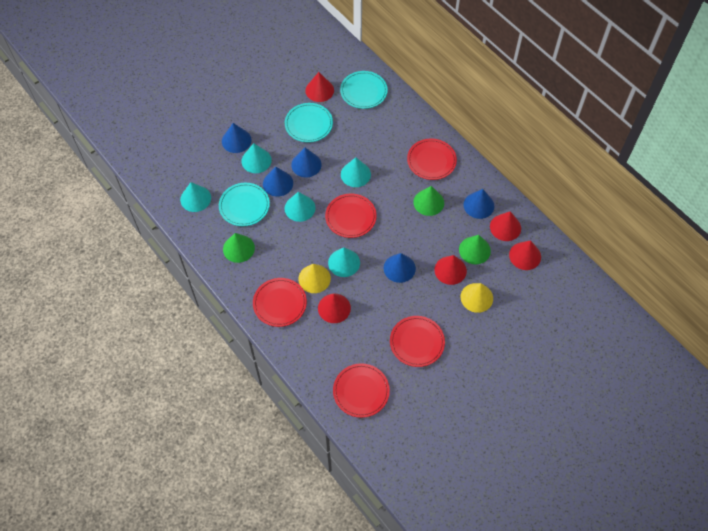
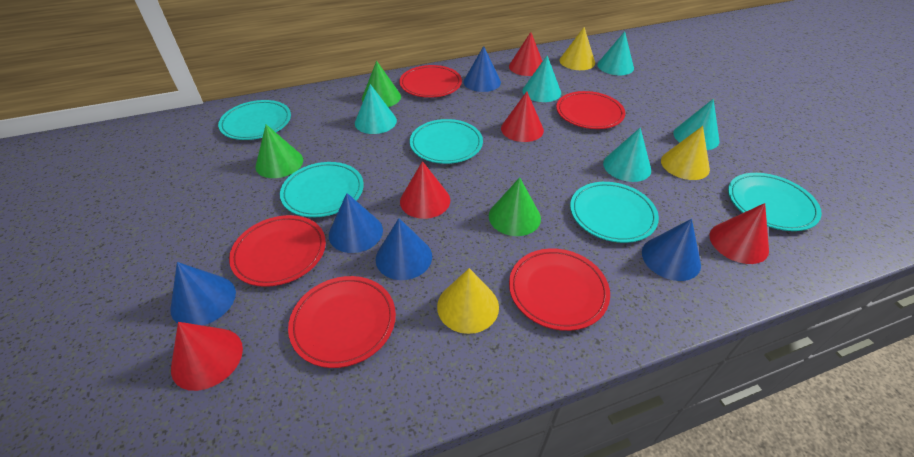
turquoise plate: [219,183,270,226] [285,103,333,142] [340,71,388,109] = 3 -> [218,100,291,140] [280,162,364,217] [410,119,483,164] [570,182,659,243] [728,173,822,231] = 5
yellow cone: [298,264,331,293] [461,283,493,313] = 2 -> [437,268,499,334] [560,27,595,70] [661,126,710,180] = 3

